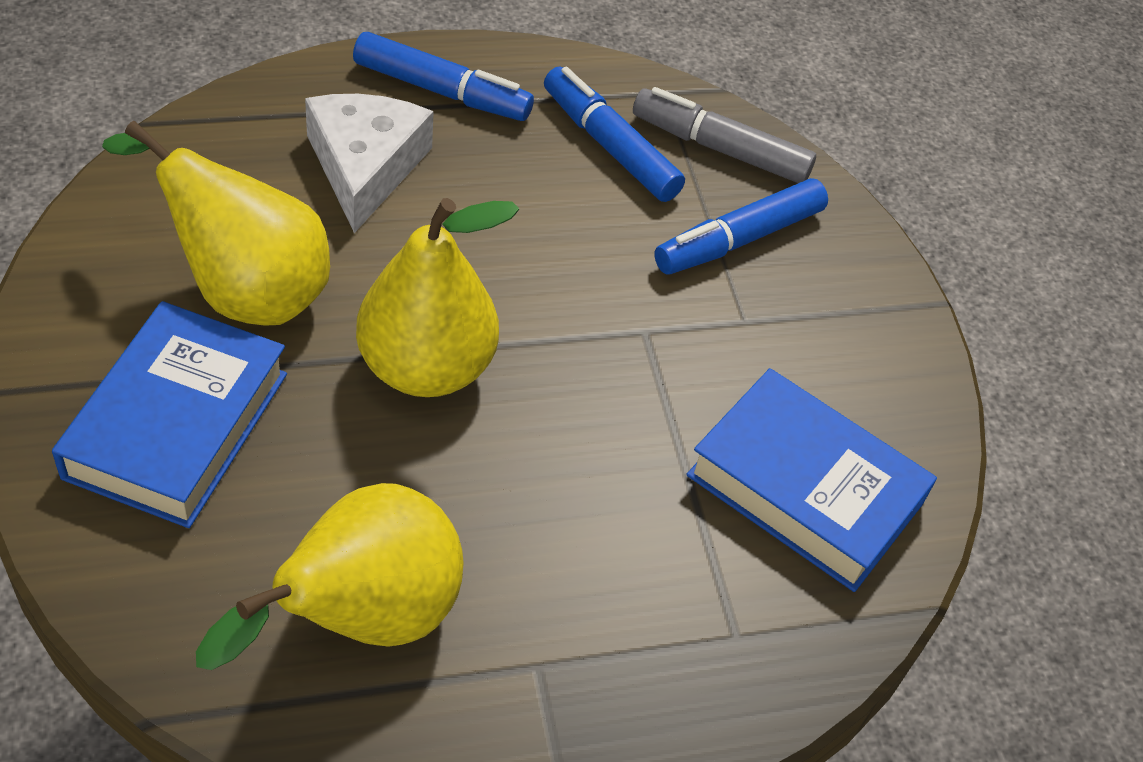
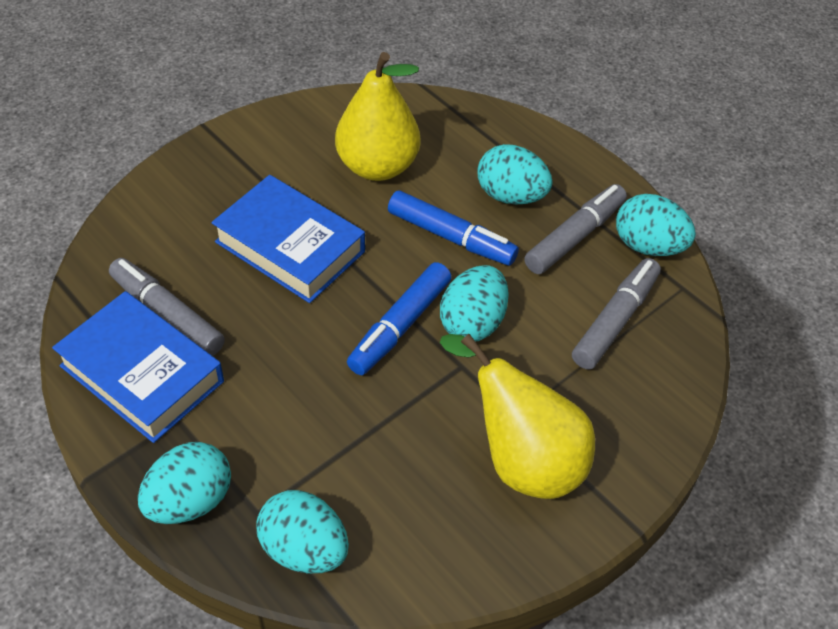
blue marker: [353,32,534,121] [544,66,685,202] [654,178,828,275] = 3 -> [347,262,452,375] [388,190,519,266] = 2
grey marker: [633,87,816,183] = 1 -> [109,258,225,356] [524,184,627,274] [572,258,661,370] = 3
turquoise egg: none = 0 -> [138,442,231,524] [256,490,349,573] [440,265,509,341] [478,144,553,204] [616,194,696,256] = 5
white cheese: [305,94,434,233] = 1 -> none = 0
yellow pear: [102,121,330,326] [196,483,464,670] [356,198,520,397] = 3 -> [335,52,420,181] [440,334,595,499] = 2

